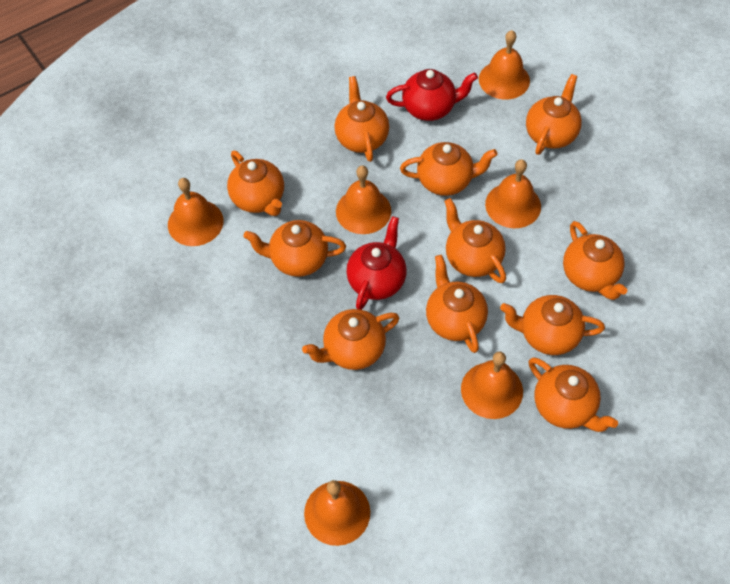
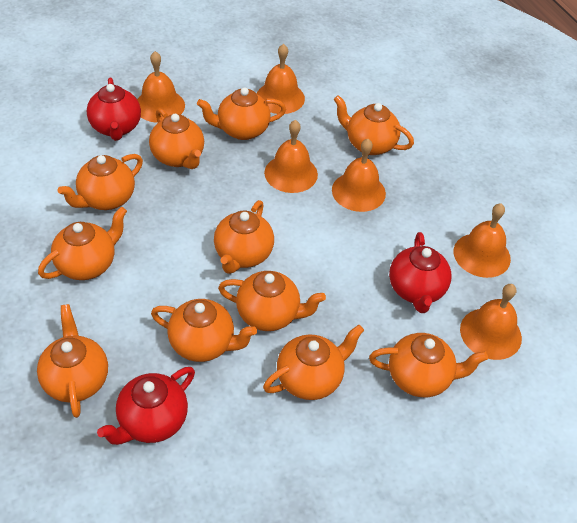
red teapot: [346,216,407,310] [386,69,478,121] = 2 -> [87,77,141,141] [97,367,195,445] [389,232,452,313] = 3

